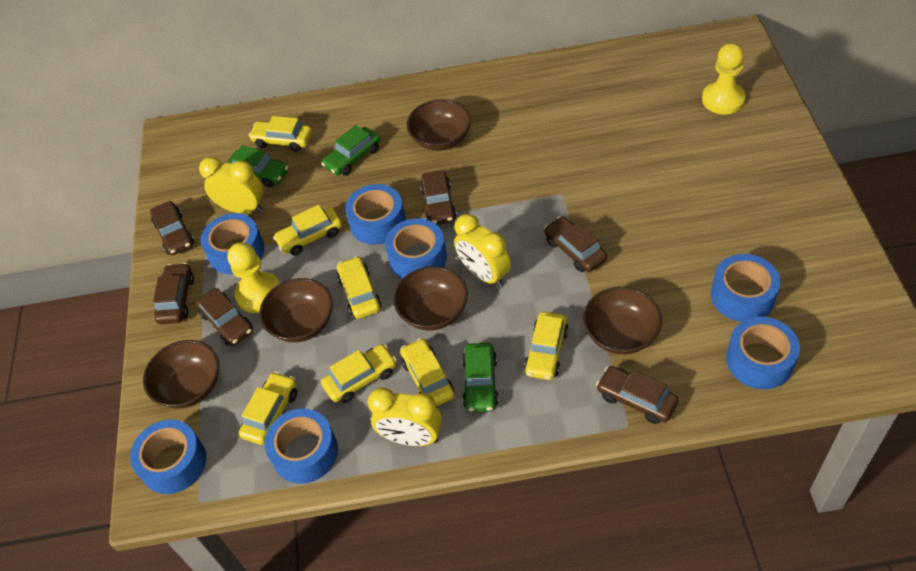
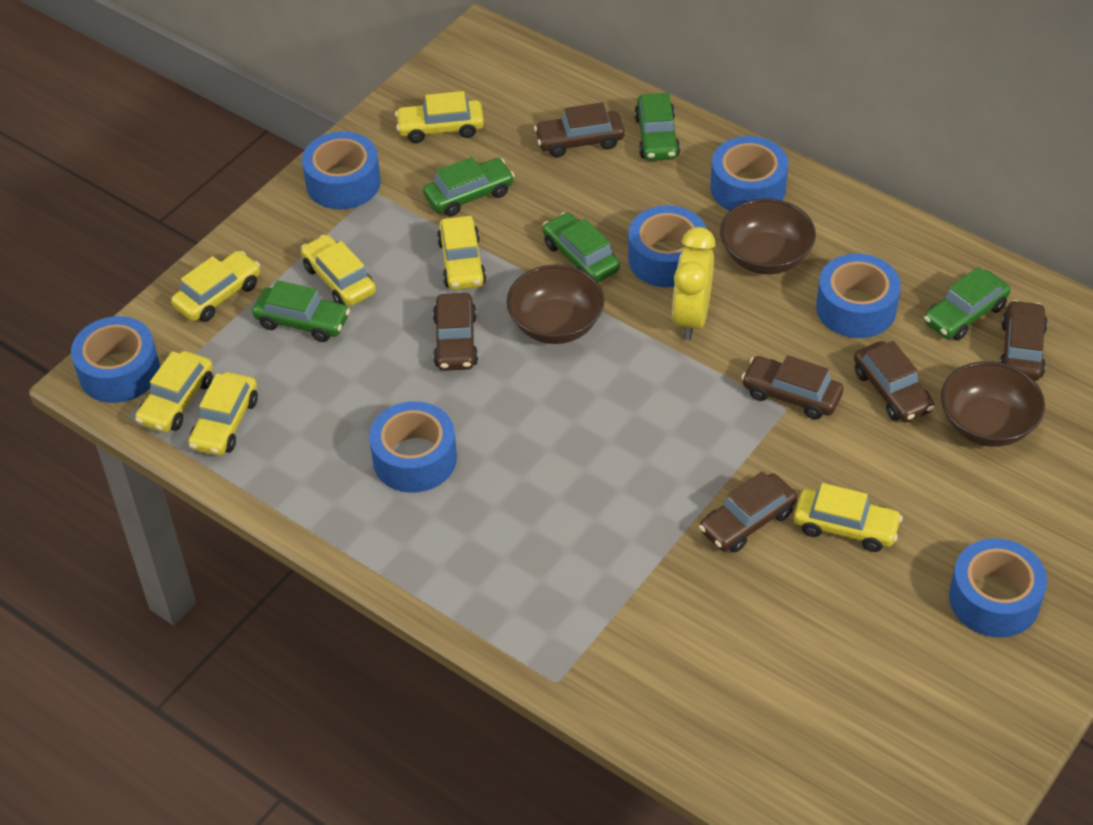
brown bowl: [143,340,219,408] [259,278,333,342] [393,266,468,330] [407,99,471,151] [583,287,662,354] = 5 -> [507,265,604,344] [720,198,816,274] [941,361,1045,447] = 3
green car: [226,145,289,188] [321,125,380,176] [462,343,499,412] = 3 -> [252,280,350,342] [423,157,515,216] [543,212,620,282] [634,93,680,161] [924,267,1010,341] = 5
yellow clock: [199,157,264,213] [368,387,442,446] [454,214,511,287] = 3 -> [672,227,715,340] = 1
yellow pawn: [227,242,280,313] [702,43,746,114] = 2 -> none = 0

